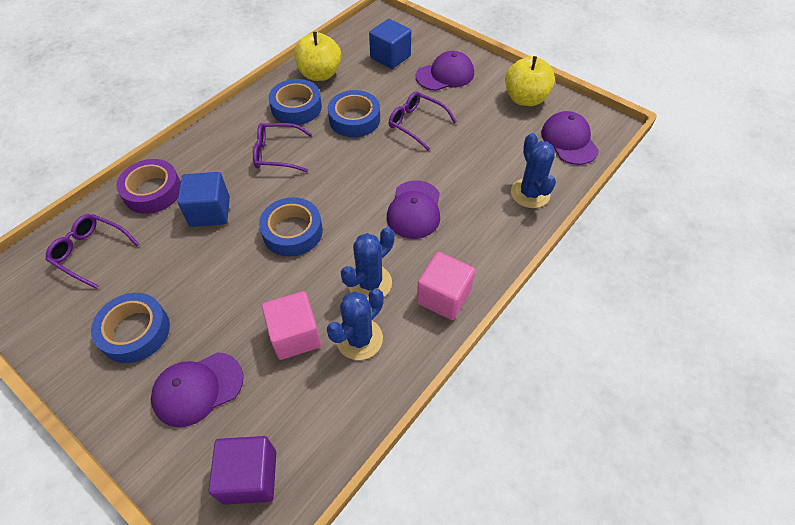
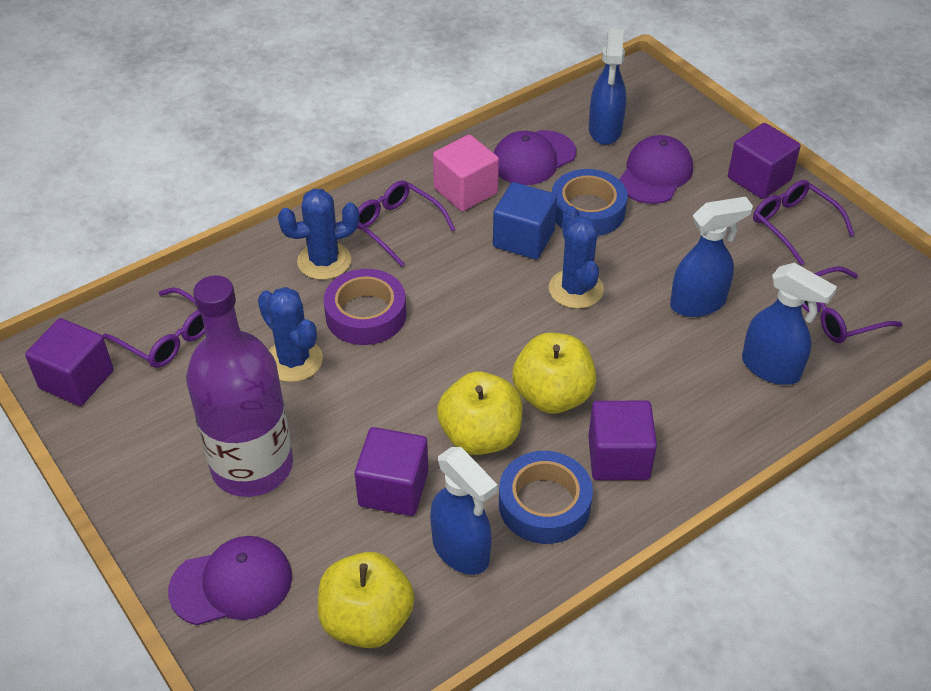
blue cube: [178,172,230,227] [369,19,411,69] = 2 -> [493,182,557,260] = 1
blue spray bottle: none = 0 -> [430,447,498,575] [589,29,626,145] [670,197,753,317] [742,263,837,385] = 4
blue tape: [91,293,170,363] [259,197,323,256] [269,79,322,125] [328,90,380,138] = 4 -> [499,451,593,544] [552,169,627,236] = 2
pink cube: [262,291,321,360] [417,252,475,320] = 2 -> [433,134,499,211] = 1
purple bottle: none = 0 -> [186,275,293,497] = 1
purple cap: [151,352,244,427] [387,180,440,239] [416,51,474,91] [541,111,599,165] = 4 -> [168,536,292,625] [493,130,576,185] [619,135,693,204] = 3
purple cube: [209,436,276,505] = 1 -> [25,318,114,406] [355,427,428,516] [588,401,657,480] [728,123,801,199] = 4
purple glasses: [46,214,139,289] [253,123,312,172] [389,92,457,151] = 3 -> [103,287,205,368] [357,180,455,267] [753,180,854,265] [802,266,903,343] = 4
yellow apple: [294,32,341,81] [505,56,555,106] = 2 -> [318,552,414,648] [437,371,523,455] [512,333,596,414] = 3

